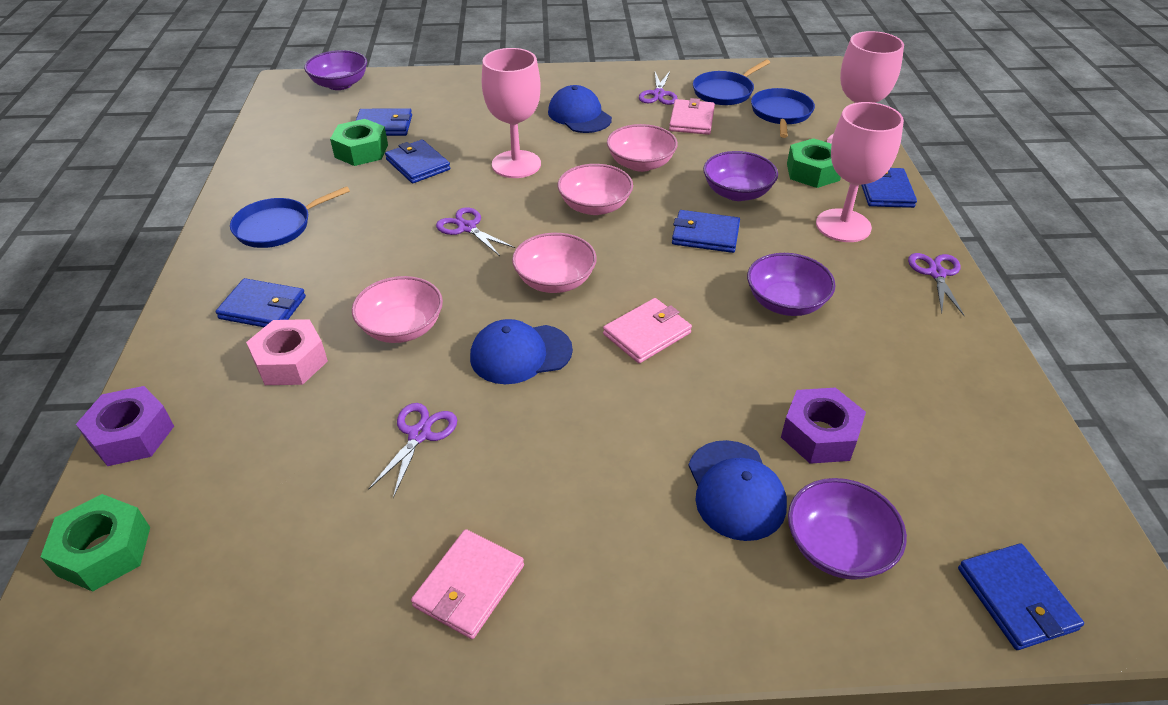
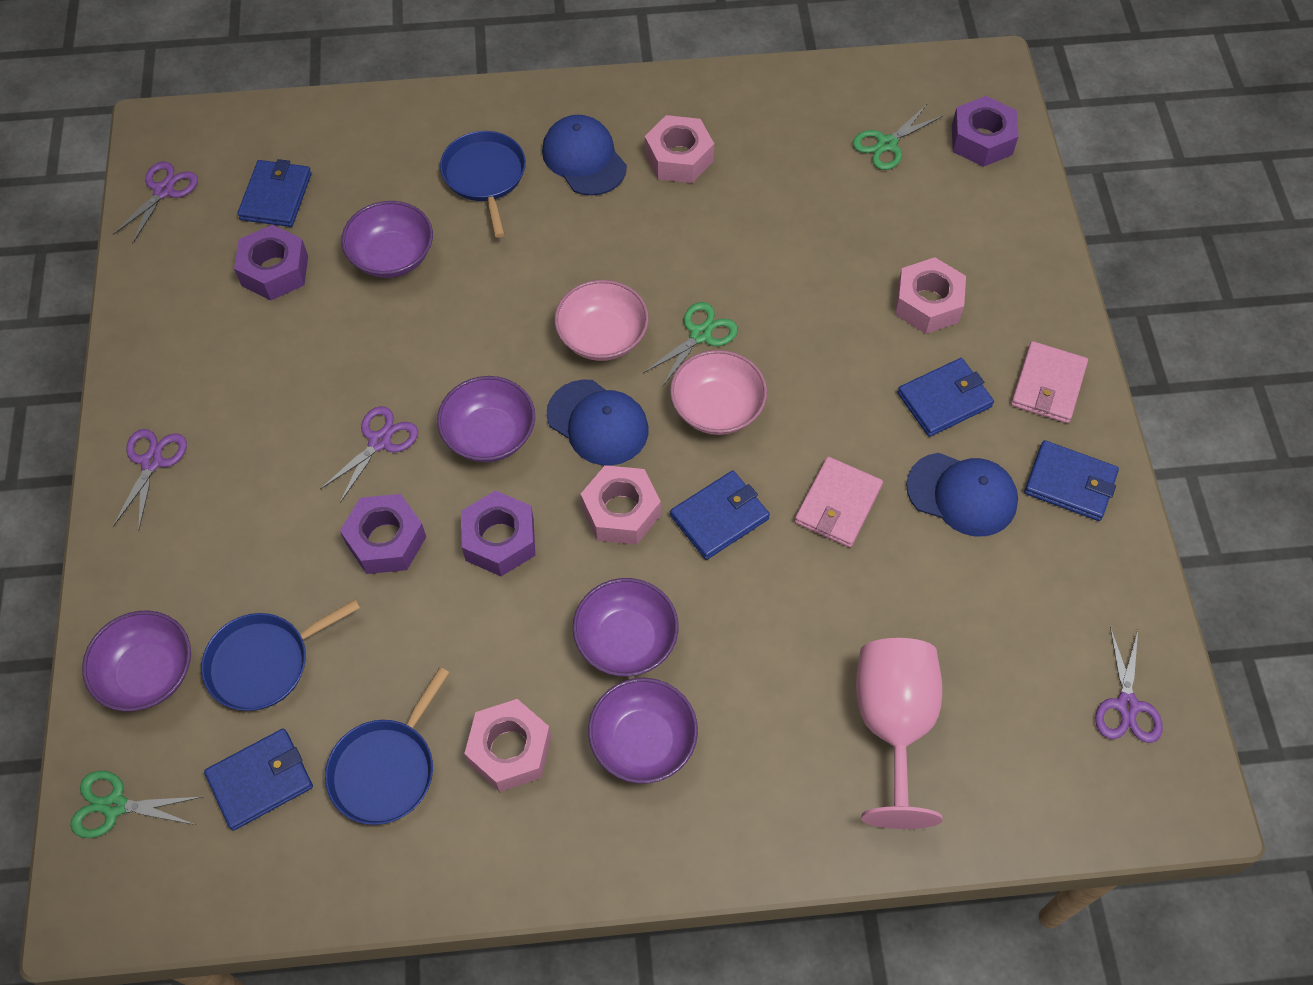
blue wallet: [216,278,306,327] [356,108,412,136] [385,139,450,183] [672,210,740,253] [861,168,917,208] [958,543,1084,650] = 6 -> [204,729,313,831] [237,159,312,227] [670,471,770,560] [897,358,994,437] [1024,440,1119,521] = 5
green nut: [41,494,150,592] [330,119,388,166] [787,138,841,188] = 3 -> none = 0
green scissors: none = 0 -> [70,771,201,838] [643,302,738,387] [852,104,943,170] = 3
pink bowl: [352,276,443,343] [512,233,597,293] [558,164,633,215] [607,124,678,172] = 4 -> [554,280,649,361] [670,350,767,435] = 2
pink goblet: [482,48,541,178] [816,102,904,242] [827,31,904,144] = 3 -> [856,638,942,829] = 1
pink nut: [246,319,328,385] = 1 -> [464,699,551,792] [581,465,661,545] [645,115,714,183] [895,257,966,334] = 4
pink wallet: [411,529,524,639] [603,298,692,363] [669,98,715,135] = 3 -> [795,457,883,547] [1011,341,1088,423] = 2
purple bowl: [304,50,367,90] [703,151,778,201] [747,253,836,316] [788,478,907,580] = 4 -> [82,610,191,712] [341,201,433,278] [437,376,535,462] [573,578,679,677] [588,678,698,784] = 5
purple nut: [76,386,174,466] [781,388,866,464] = 2 -> [234,224,308,300] [340,494,426,574] [461,490,535,576] [952,96,1019,167] = 4

